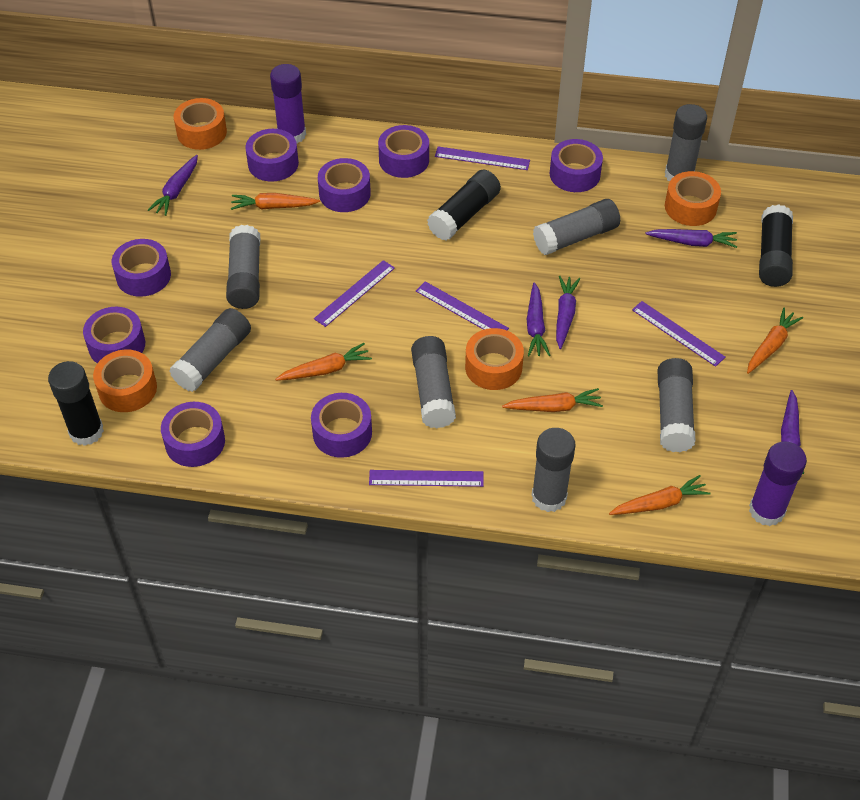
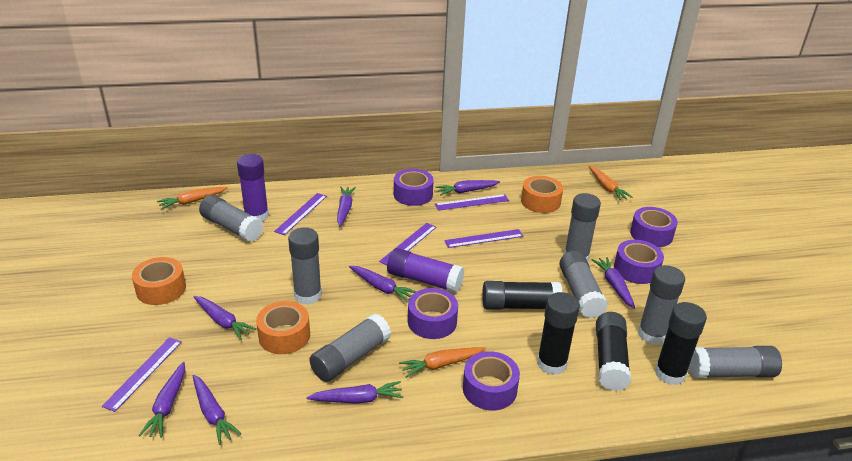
black glue stick: [48,361,104,446] [427,170,501,241] [759,204,793,287] = 3 -> [482,281,562,310] [537,292,580,375] [596,312,631,391] [655,302,707,385] = 4
orange carrot: [231,193,320,210] [275,343,372,381] [502,388,603,412] [609,475,711,515] [747,308,803,374] = 5 -> [157,187,228,210] [399,347,486,378] [589,166,632,200] = 3
orange tape: [93,350,157,412] [174,98,227,150] [465,328,524,390] [665,171,721,226] = 4 -> [132,257,186,305] [256,301,310,354] [521,176,563,213] = 3
purple carrot: [148,155,198,216] [527,282,550,356] [556,276,580,349] [645,229,737,248] [781,390,804,474] = 5 -> [139,362,185,438] [193,296,256,340] [193,375,241,445] [306,381,403,404] [337,186,356,227] [349,266,416,303] [436,180,500,196] [592,257,635,309] = 8
purple tape: [83,307,145,363] [112,239,171,297] [161,402,225,467] [245,129,299,182] [311,393,372,458] [318,158,371,212] [378,125,429,178] [550,139,603,192] = 8 -> [394,169,434,206] [408,288,458,339] [463,351,520,410] [614,240,664,284] [630,207,678,247] = 5

